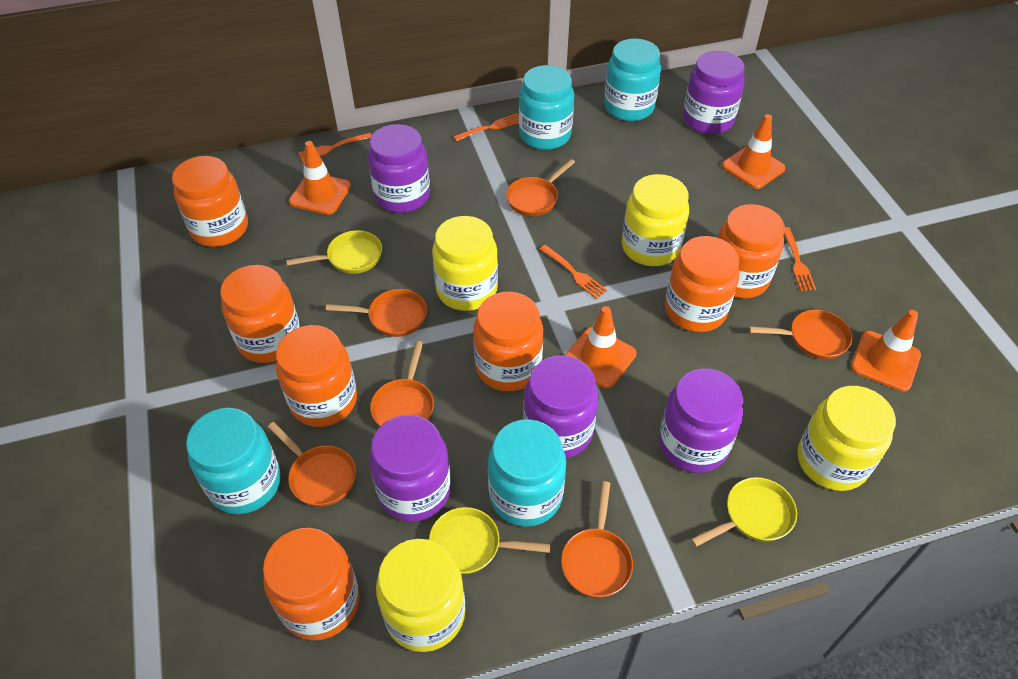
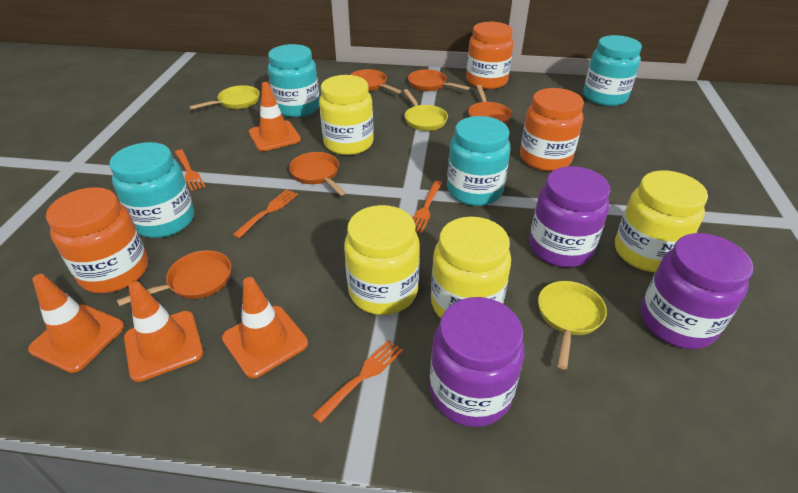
orange jar: [172,156,248,247] [220,265,300,363] [263,528,360,641] [276,325,357,427] [473,292,543,391] [665,236,740,332] [718,204,785,298] = 7 -> [46,187,148,293] [466,22,513,89] [520,88,584,171] = 3
orange pan: [268,422,356,507] [326,289,427,337] [370,341,434,426] [506,159,575,216] [561,481,633,598] [749,310,853,359] = 6 -> [117,250,231,306] [289,152,346,196] [350,69,401,93] [408,69,470,91] [468,85,512,124] = 5
purple jar: [368,124,430,213] [369,415,451,522] [523,355,599,458] [659,368,743,473] [683,51,745,134] = 5 -> [430,297,525,427] [529,166,610,267] [641,233,753,349] = 3

